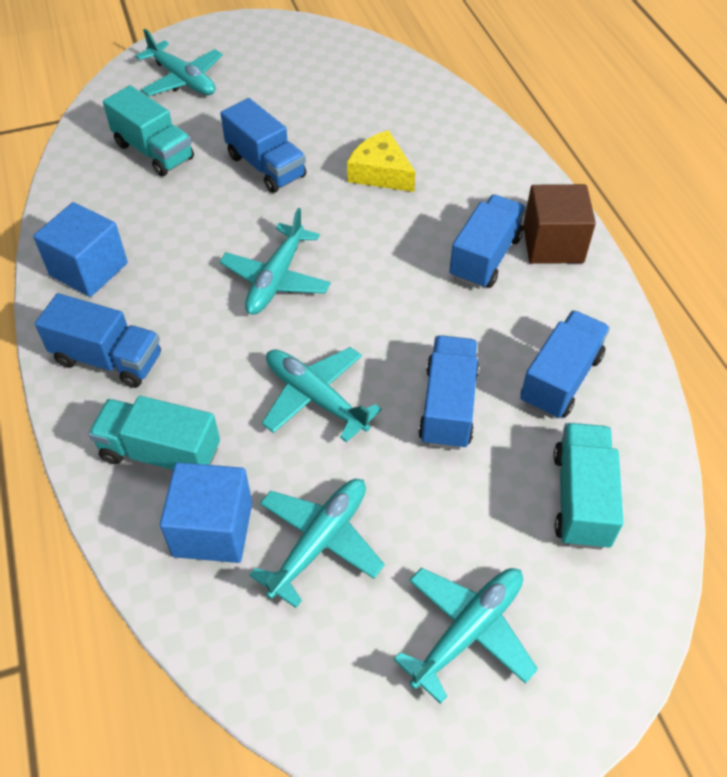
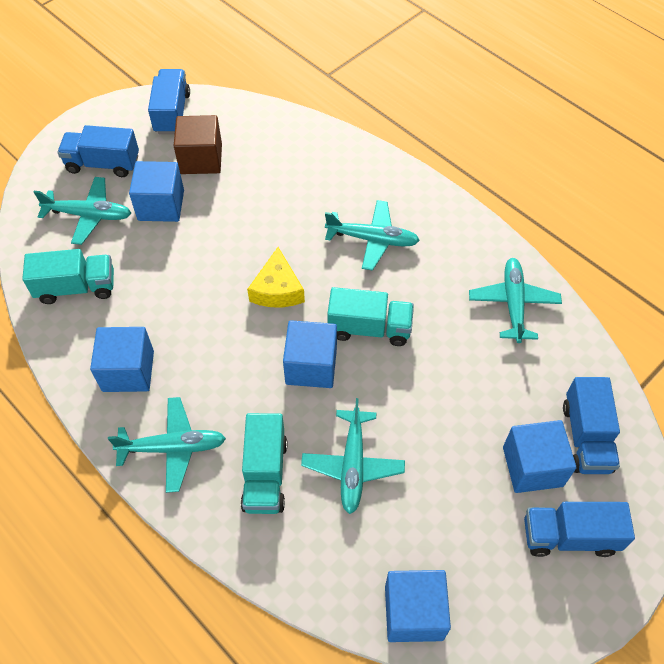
blue cube: [33,202,128,297] [160,462,252,563] = 2 -> [90,327,154,392] [129,161,184,222] [283,320,337,388] [385,570,451,642] [503,420,576,493] = 5
blue truck: [35,293,161,388] [220,98,306,193] [418,335,479,450] [449,195,526,289] [520,310,610,419] = 5 -> [57,125,139,177] [148,69,190,134] [524,502,635,557] [563,377,620,474] = 4

